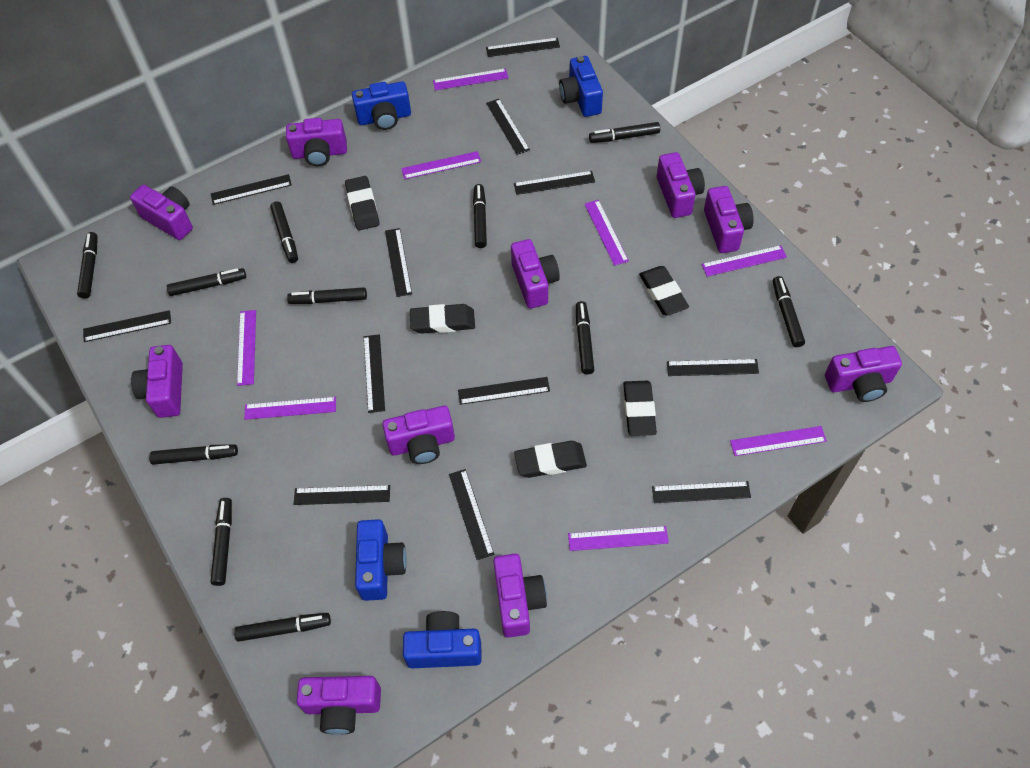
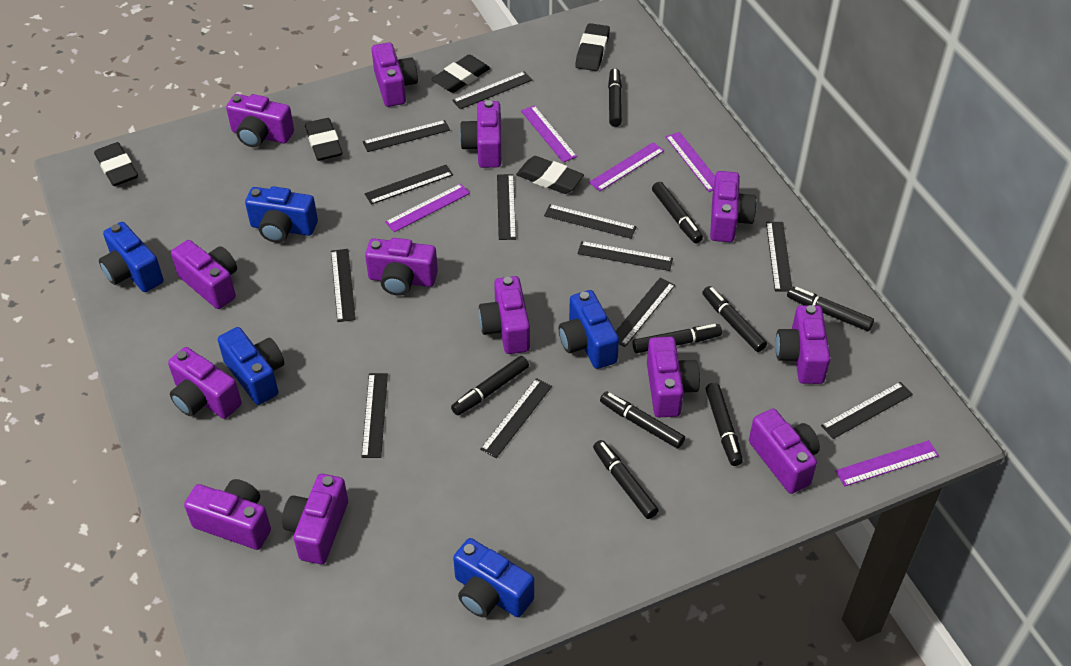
black marker: [77,232,98,299] [149,444,238,465] [167,268,246,296] [210,498,232,586] [234,613,331,642] [270,201,298,263] [287,287,367,304] [473,184,487,248] [576,301,594,374] [589,122,660,143] [773,276,805,347] = 11 -> [451,356,529,416] [593,440,659,519] [600,392,685,449] [608,68,622,127] [632,324,722,353] [652,182,703,243] [702,286,767,352] [706,383,743,466] [787,286,874,331] = 9
blue camera: [352,81,411,130] [355,519,407,601] [403,611,482,668] [559,56,603,117] = 4 -> [99,222,164,292] [218,327,284,405] [245,186,318,243] [453,538,534,617] [559,290,619,369] = 5
purple camera: [130,185,193,240] [131,345,183,418] [286,118,347,166] [297,676,381,735] [383,406,455,464] [493,554,547,638] [511,239,560,309] [657,152,705,218] [704,186,754,253] [825,346,902,402] = 10 -> [168,347,242,419] [171,240,237,309] [184,479,271,550] [226,94,294,147] [282,474,348,564] [365,238,438,296] [372,42,418,107] [460,100,501,168] [478,276,530,354] [647,337,700,417] [710,171,757,242] [749,409,820,494] [775,305,830,384] = 13
purple ruler: [237,310,256,386] [244,397,336,420] [401,151,481,179] [433,68,508,91] [568,526,669,551] [585,200,629,266] [702,245,787,277] [730,426,827,456] = 8 -> [385,184,470,232] [521,105,577,162] [589,142,664,191] [666,132,715,192] [835,440,939,486] = 5

